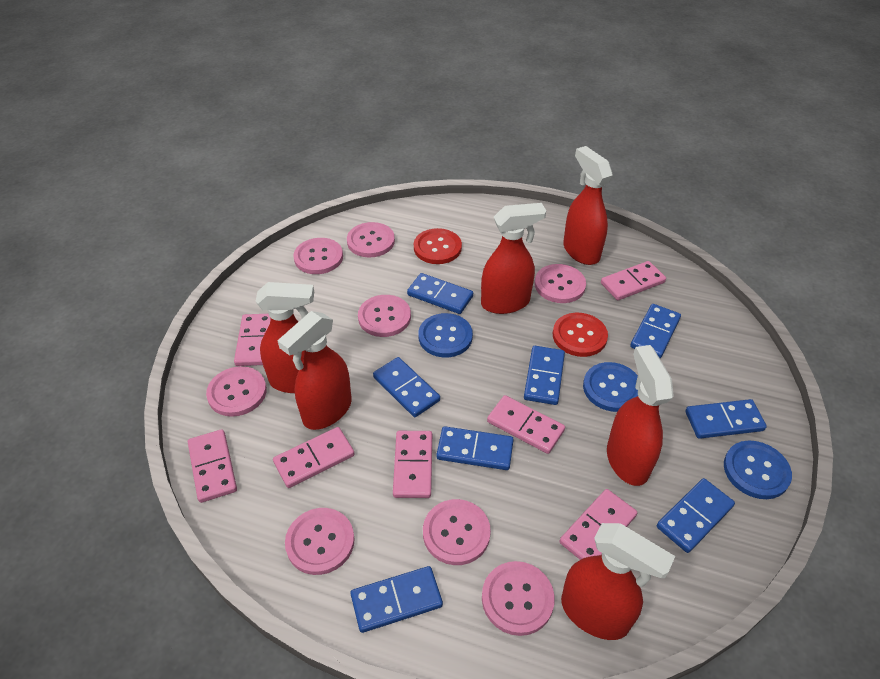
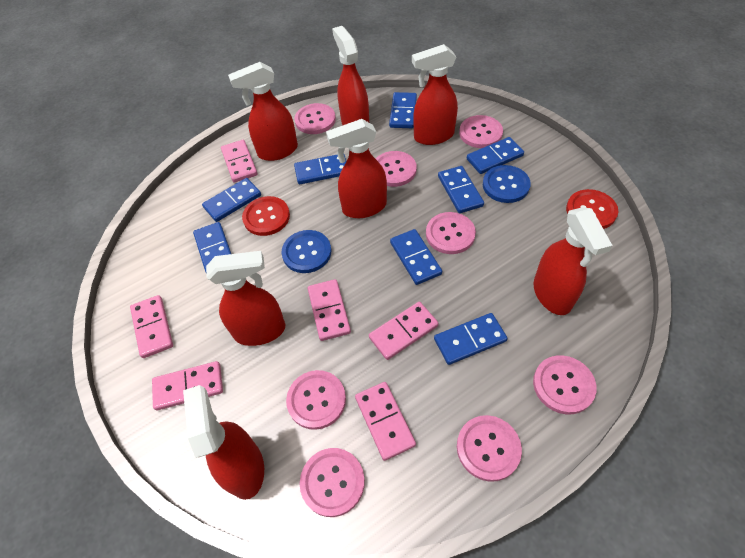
blue button: [418,313,473,358] [583,362,638,412] [724,441,792,499] = 3 -> [282,230,331,273] [483,165,531,203] = 2
pink domino: [188,429,237,503] [234,314,271,366] [273,427,355,488] [393,431,432,498] [487,395,565,454] [560,489,637,560] [601,261,666,300] = 7 -> [130,295,173,358] [152,361,223,410] [221,140,258,183] [308,279,351,341] [355,382,416,461] [369,302,439,360] = 6
red spray bottle: [255,282,314,393] [278,311,352,430] [481,203,546,314] [561,523,675,640] [563,146,613,265] [607,345,674,486] = 6 -> [183,385,264,500] [206,251,285,346] [228,62,298,161] [326,119,387,218] [332,26,369,125] [412,44,458,145] [534,207,613,315] = 7

